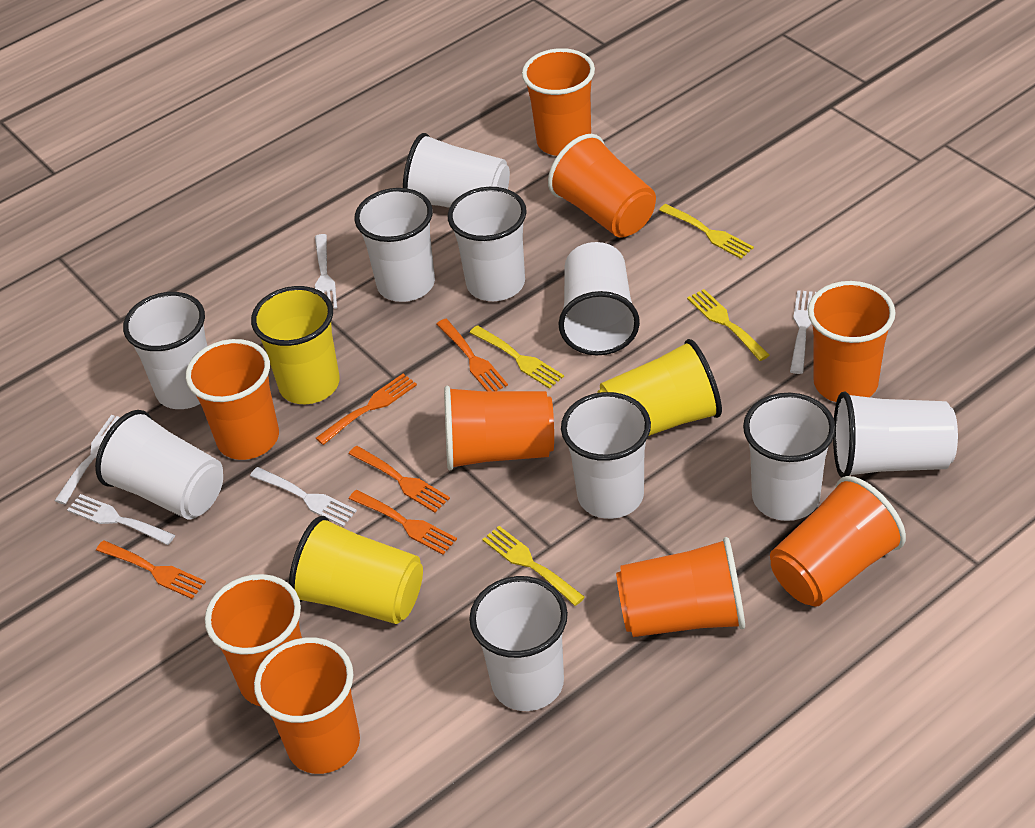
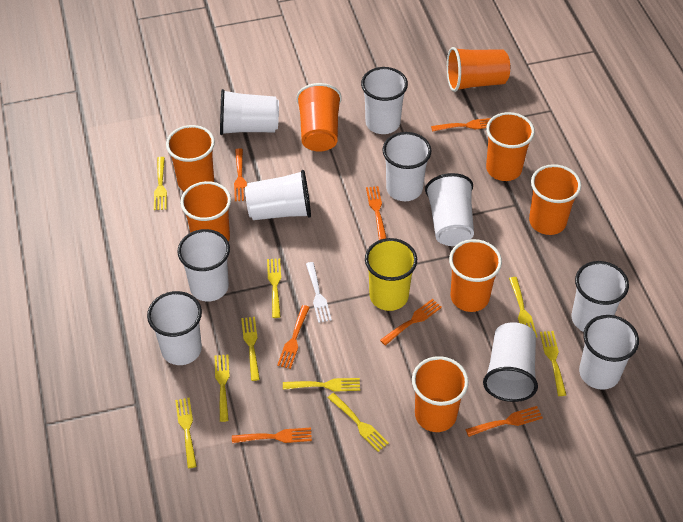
orange cup: [186,339,279,460] [205,574,302,706] [254,637,360,774] [444,386,554,470] [522,48,595,156] [548,134,656,238] [616,537,745,637] [770,476,906,607] [808,281,896,402] = 9 -> [166,125,215,191] [180,181,231,242] [296,83,342,152] [412,356,469,432] [447,47,510,92] [449,239,502,312] [486,112,535,181] [529,164,581,235] = 8
orange fork: [96,540,206,599] [316,374,417,445] [349,446,450,513] [349,490,457,555] [436,319,508,391] = 5 -> [232,427,312,443] [234,148,247,201] [277,305,310,369] [366,186,387,240] [380,299,442,346] [431,118,491,132] [465,406,543,437] = 7
white fork: [55,415,120,504] [67,494,175,545] [250,467,357,526] [315,234,337,309] [790,290,817,374] = 5 -> [306,262,332,323] = 1
yellow cup: [251,286,340,404] [289,516,423,624] [597,339,722,436] = 3 -> [365,238,417,311] = 1
yellow fork: [470,325,564,389] [482,526,585,606] [659,204,754,259] [687,289,769,361] = 4 -> [154,157,167,210] [175,398,197,468] [215,354,230,422] [241,317,260,381] [267,258,281,318] [283,378,360,392] [328,393,389,452] [509,277,538,338] [540,331,566,396] = 9

